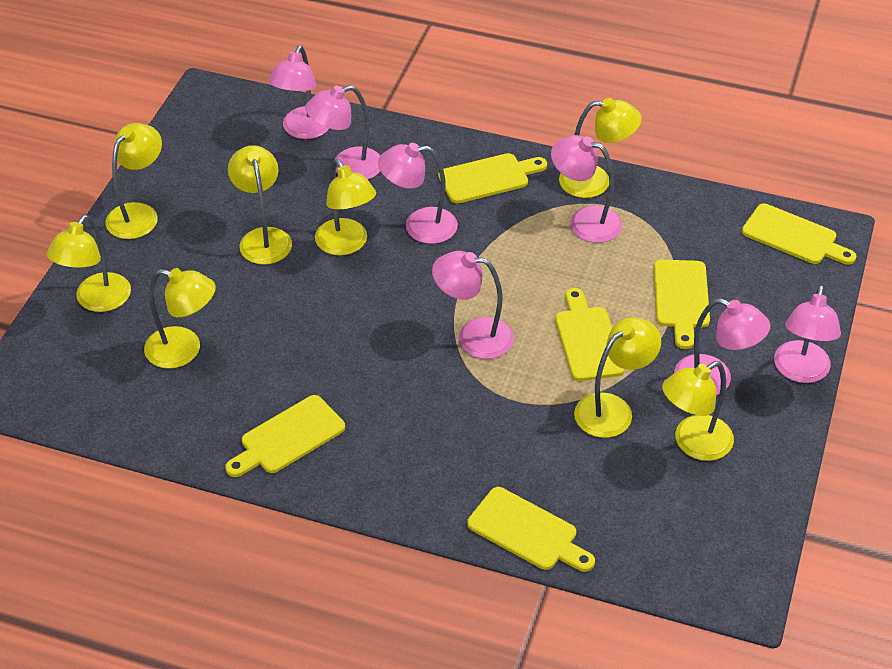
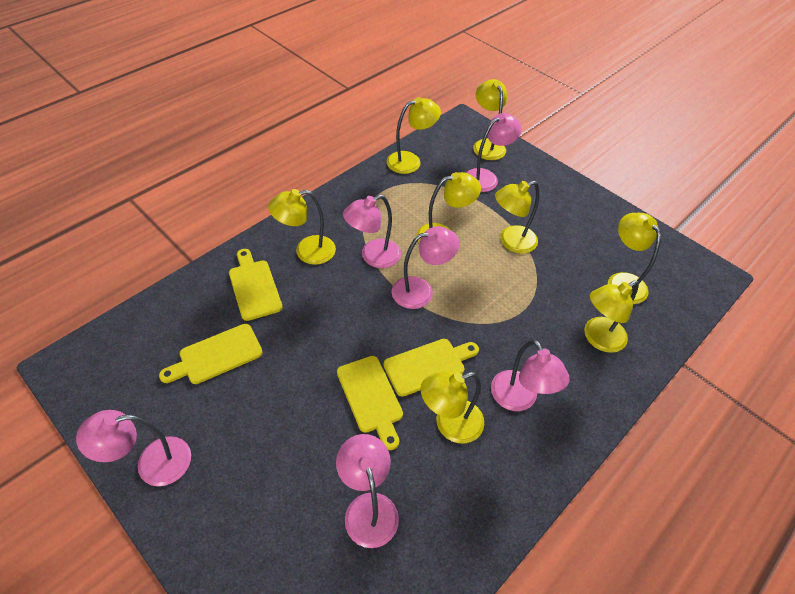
pink lamp: [269,46,329,139] [305,85,380,179] [378,143,458,244] [432,251,514,359] [551,135,622,243] [674,298,770,395] [774,285,841,383] = 7 -> [76,410,191,486] [336,434,399,548] [343,195,401,268] [392,226,460,309] [466,113,522,192] [491,340,570,411] = 6
yellow cutting board: [225,395,345,477] [438,153,547,203] [467,487,595,572] [555,288,625,381] [654,260,710,349] [742,204,856,265] = 6 -> [159,324,263,384] [229,249,283,321] [337,356,403,450] [383,339,479,397] = 4

